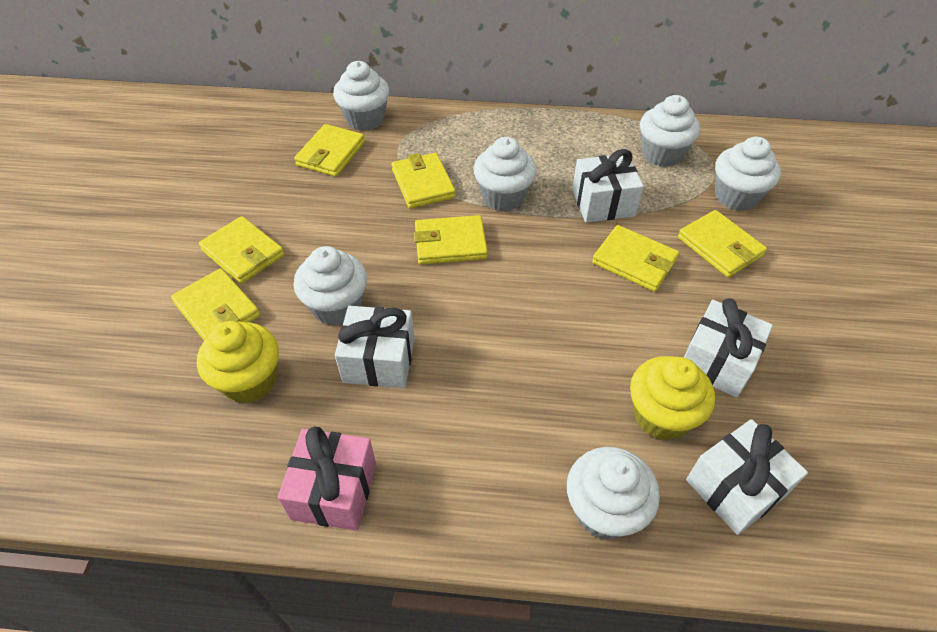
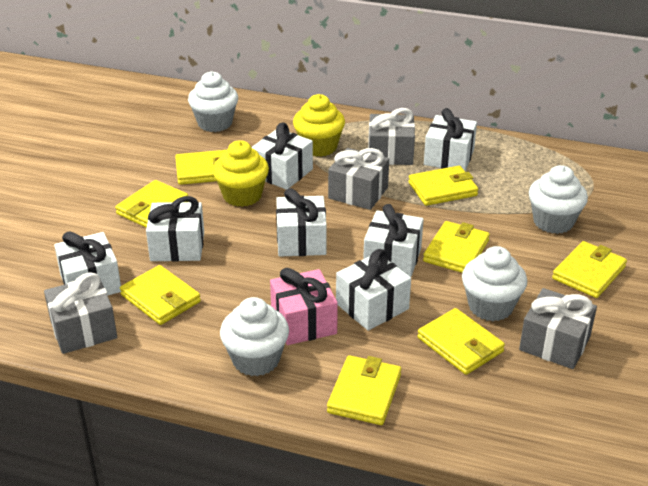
grey gift: none = 0 -> [44,272,117,354] [328,148,389,210] [368,108,415,165] [519,288,597,369] = 4
white cupcake: [293,246,367,326] [333,61,389,131] [473,137,537,211] [567,447,660,540] [640,95,700,167] [715,137,781,211] = 6 -> [188,71,238,132] [220,297,289,376] [462,246,527,321] [529,165,588,234] = 4
white gift: [335,306,415,388] [572,149,644,223] [684,298,773,398] [686,419,808,535] = 4 -> [54,231,121,295] [146,196,204,261] [251,122,313,190] [276,188,327,257] [336,249,411,331] [363,204,424,277] [424,108,477,171] = 7
yellow wallet: [171,268,260,341] [199,216,284,284] [294,124,365,177] [392,153,456,209] [414,215,488,265] [592,225,679,292] [678,210,767,278] = 7 -> [115,180,188,228] [120,265,201,325] [175,150,226,185] [327,355,401,425] [408,166,478,206] [417,308,505,375] [423,221,490,273] [552,241,627,298] = 8

